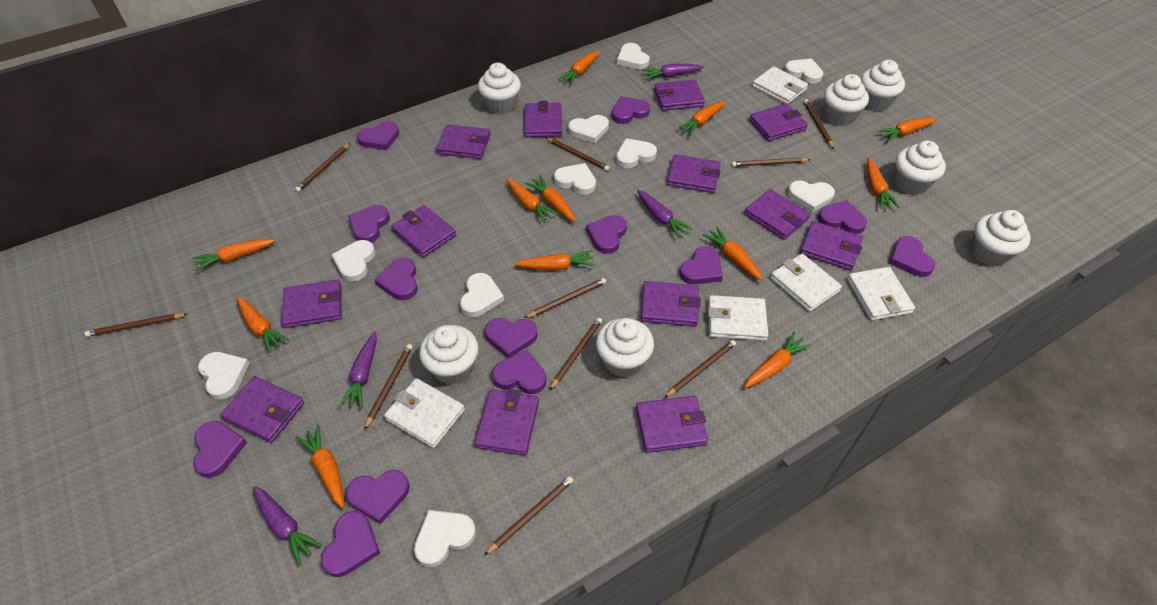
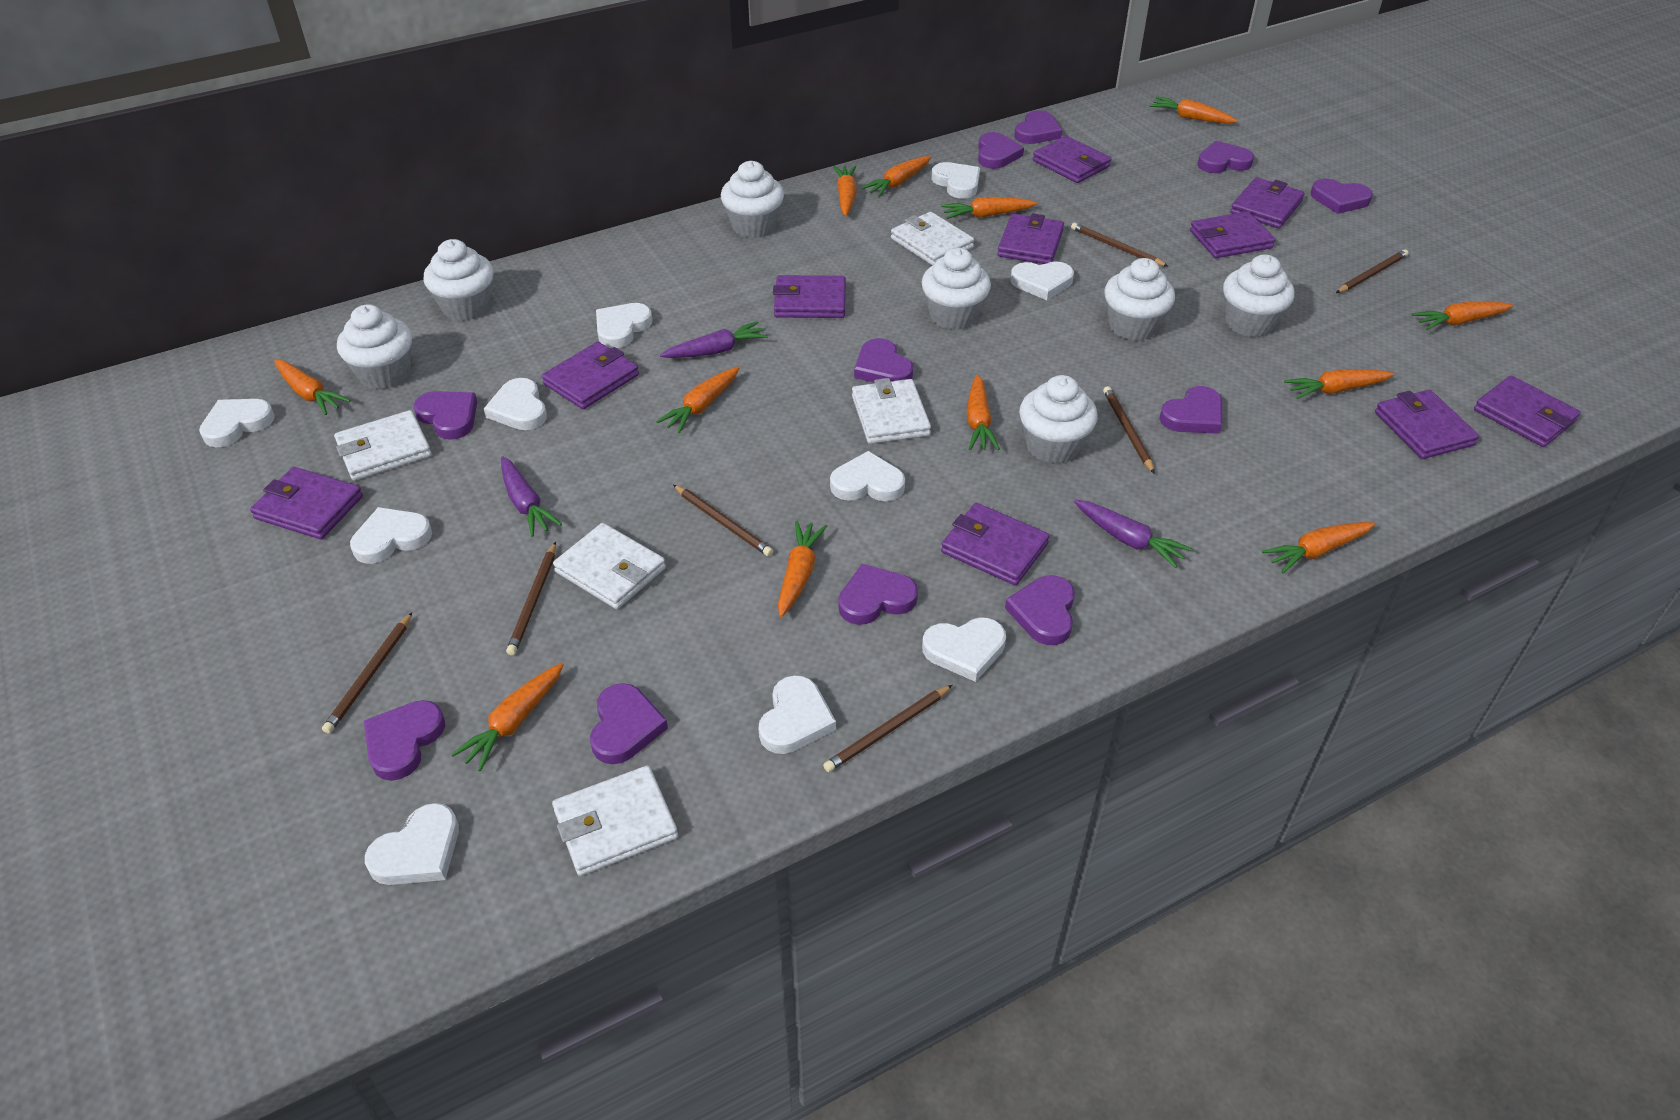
brown pencil: [85,314,187,337] [295,143,350,192] [364,344,413,430] [485,476,573,555] [525,278,606,318] [545,137,610,171] [549,317,602,391] [664,340,736,398] [732,158,810,167] [804,99,834,149] = 10 -> [322,612,412,734] [506,542,556,655] [673,485,773,556] [823,685,952,772] [1071,223,1168,266] [1103,386,1155,474] [1336,249,1409,293] = 7
purple carrot: [253,486,322,565] [339,332,377,409] [637,190,693,238] [642,64,704,80] = 4 -> [501,456,562,537] [660,321,768,358] [1074,500,1192,568] = 3
purple heart: [193,421,247,478] [321,511,380,577] [346,470,410,524] [348,205,390,242] [357,121,399,150] [375,257,418,300] [485,318,538,358] [492,350,546,394] [586,215,627,254] [612,96,650,124] [680,246,723,284] [818,200,867,234] [889,236,935,277] = 13 -> [364,700,445,781] [414,391,477,440] [590,683,668,764] [838,564,918,625] [854,338,913,383] [978,132,1024,169] [1005,575,1075,645] [1014,110,1062,144] [1159,386,1222,434] [1197,141,1254,173] [1311,178,1373,214] = 11
purple wallet: [220,376,304,443] [282,279,342,328] [391,205,456,257] [436,124,491,159] [475,389,539,456] [524,101,562,137] [636,396,708,453] [641,281,701,327] [654,80,705,111] [667,154,721,193] [744,189,810,240] [749,104,808,141] [800,221,863,271] = 13 -> [250,467,363,539] [542,342,639,409] [773,275,846,318] [941,503,1049,585] [997,213,1064,264] [1033,136,1111,183] [1190,211,1275,258] [1230,177,1305,228] [1375,390,1479,459] [1474,376,1581,447] = 10

